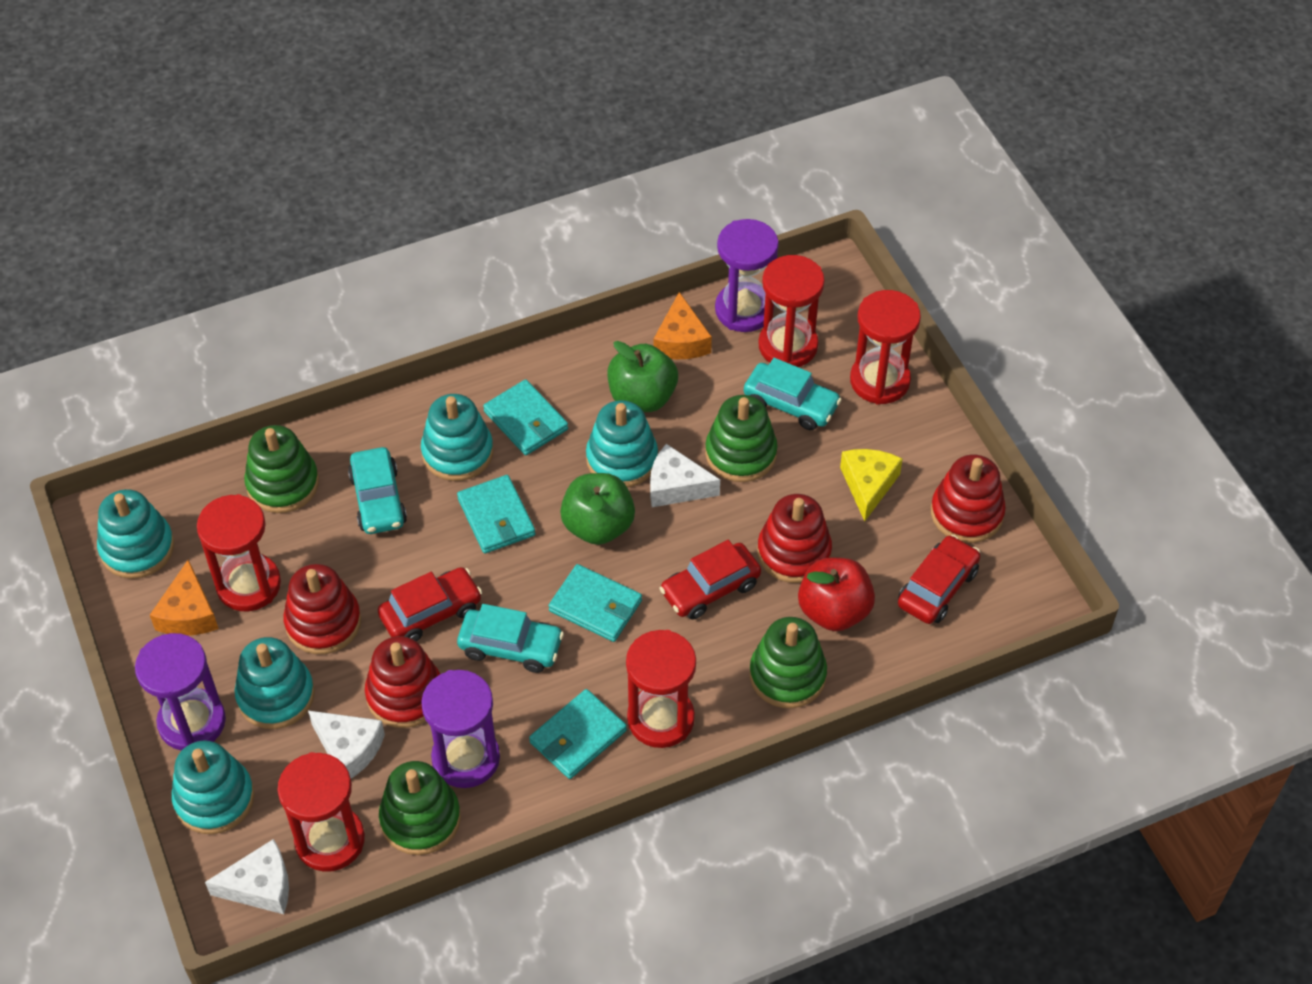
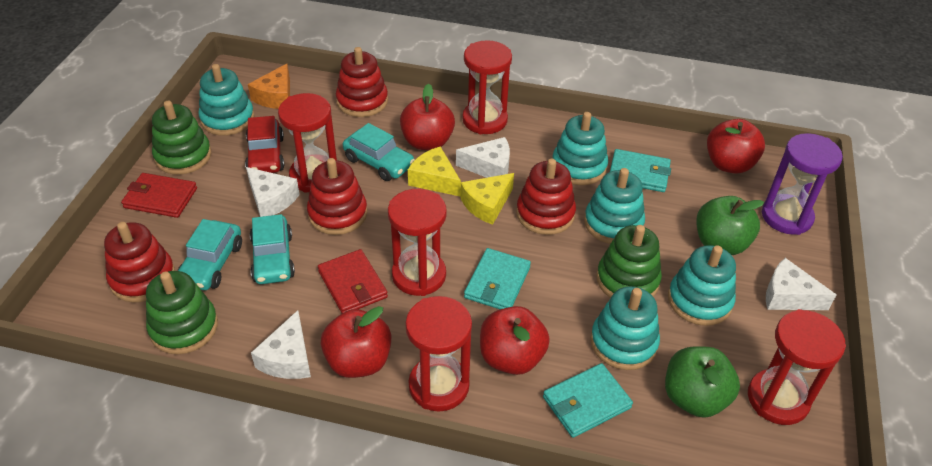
green stacking toy: [244,425,319,513] [379,761,461,855] [705,395,778,482] [750,617,827,708] = 4 -> [146,271,218,354] [152,101,211,175] [597,225,662,298] = 3
orange cheese: [150,560,219,636] [654,292,712,359] = 2 -> [248,64,290,109] = 1
purple hourglass: [135,633,226,751] [421,670,500,788] [715,219,779,332] = 3 -> [762,133,843,235] = 1
red apple: [798,557,875,631] = 1 -> [321,306,391,378] [400,84,455,150] [480,306,550,375] [707,119,765,173] = 4
red car: [378,567,482,641] [659,540,761,620] [898,535,980,624] = 3 -> [245,116,284,173] = 1
red wallet: none = 0 -> [121,173,197,218] [318,249,388,313] = 2
turquoise wallet: [457,475,535,554] [483,379,568,455] [529,689,627,779] [548,564,642,642] = 4 -> [464,248,531,309] [543,363,633,438] [610,149,671,192] = 3
white cheese: [205,839,289,914] [308,710,385,778] [650,444,720,507] = 3 -> [246,167,300,217] [251,310,311,379] [456,137,510,178] [766,258,836,310] = 4
yellow cheese: [840,449,903,522] = 1 -> [408,146,461,196] [460,173,514,225] = 2

